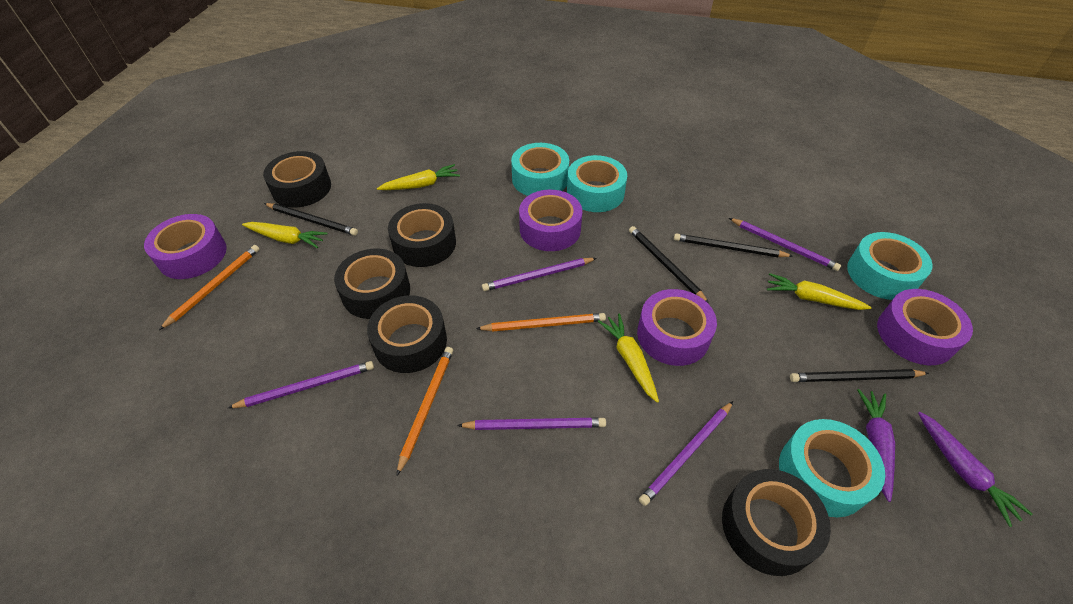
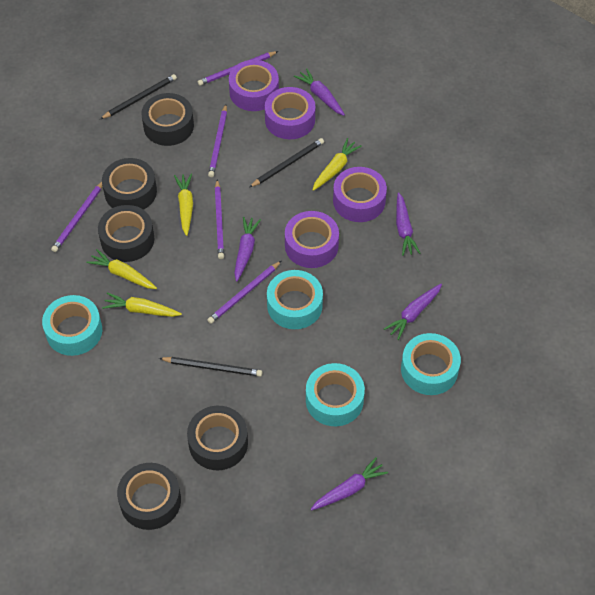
black pencil: [264,203,358,236] [629,226,709,304] [674,233,792,257] [790,369,929,382] = 4 -> [100,74,177,119] [159,357,262,377] [250,138,324,187] = 3
orange pencil: [159,245,260,330] [397,347,453,475] [476,313,606,332] = 3 -> none = 0
purple carrot: [857,389,895,502] [918,412,1032,527] = 2 -> [234,217,261,282] [294,68,345,116] [311,457,388,511] [384,284,442,340] [396,192,420,256] = 5

